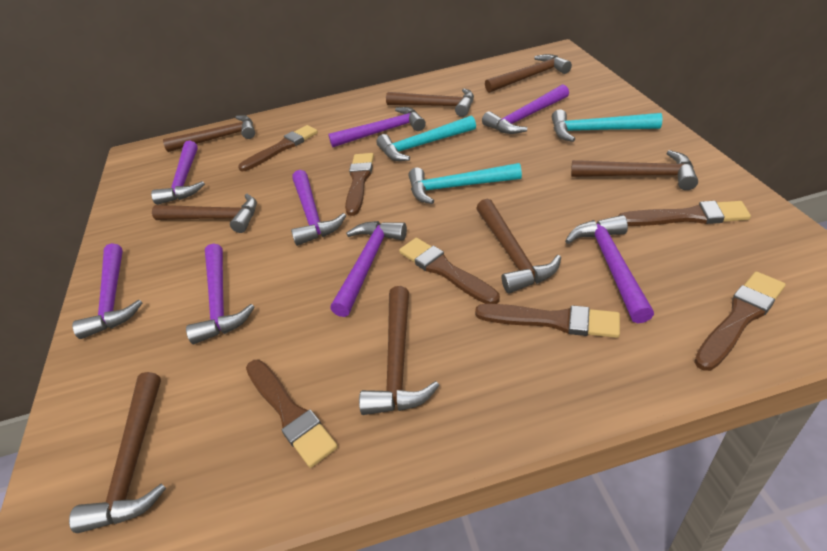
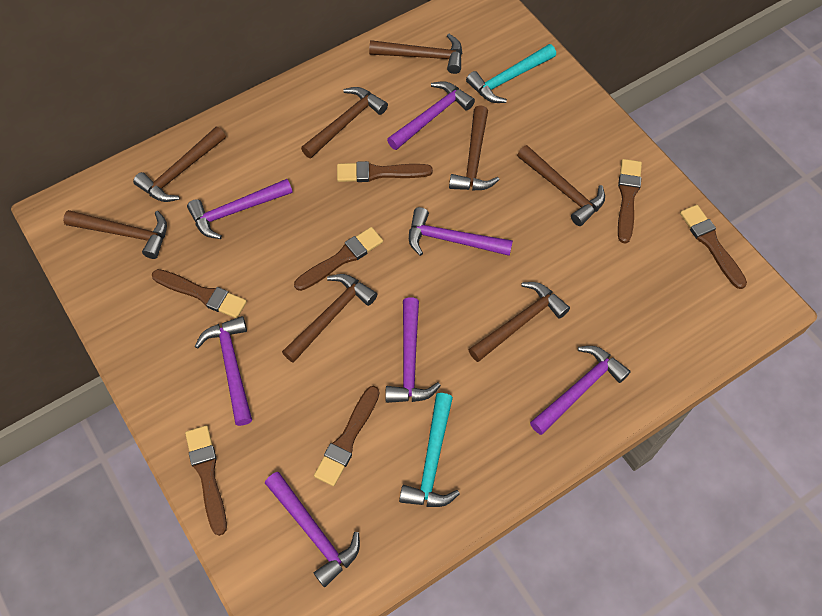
purple hammer: [72,243,142,339] [151,141,205,205] [186,243,254,344] [291,170,346,246] [328,107,426,148] [330,221,407,317] [482,84,569,134] [565,215,654,323] = 8 -> [187,179,293,239] [195,316,252,426] [265,472,360,587] [385,297,441,403] [387,81,475,150] [409,207,513,256] [530,346,631,435] = 7
turquoise hammer: [376,115,476,161] [409,163,522,204] [552,109,663,142] = 3 -> [399,393,460,507] [466,44,556,103] = 2

